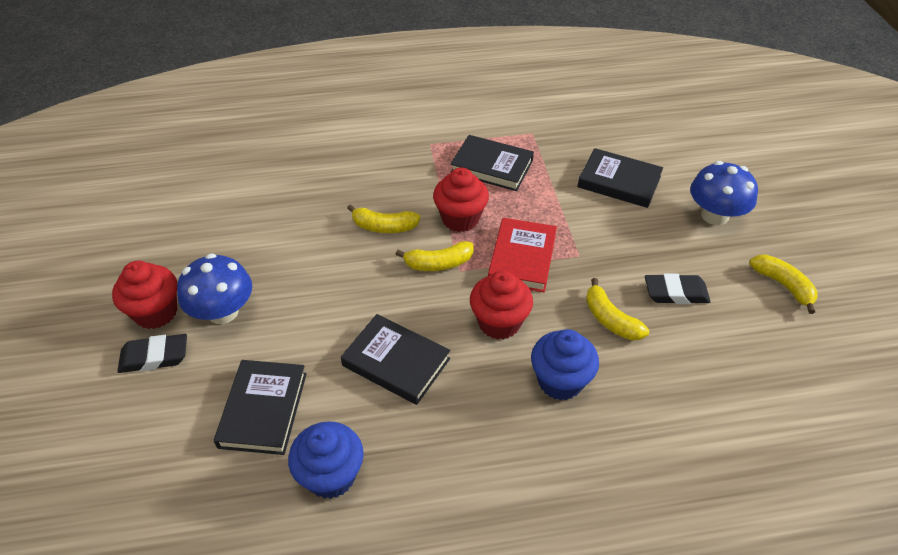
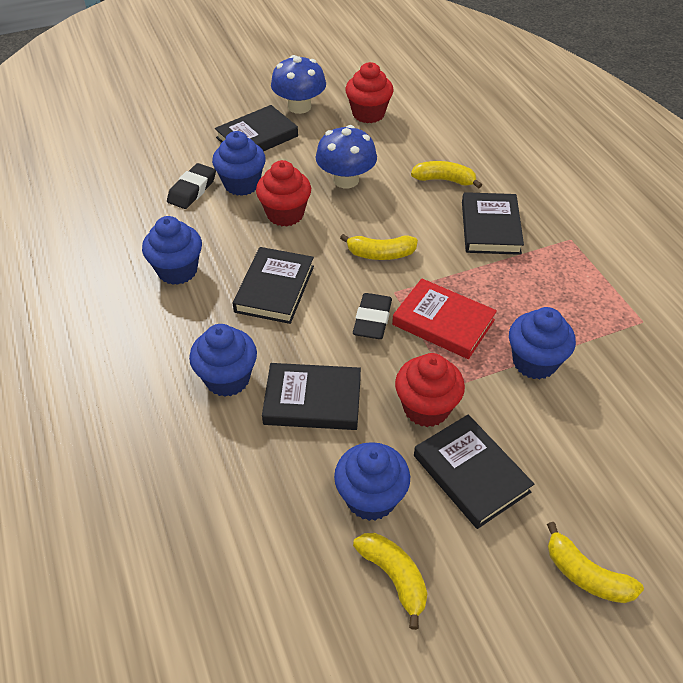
black book: [214,360,307,455] [341,314,450,405] [450,135,534,191] [577,148,663,208] = 4 -> [215,105,298,151] [233,247,314,324] [262,363,361,430] [414,414,534,529] [462,192,524,255] = 5
blue cupcake: [288,421,364,499] [531,329,599,401] = 2 -> [142,216,202,285] [189,324,257,397] [212,131,266,196] [334,442,410,521] [509,307,576,379] = 5

